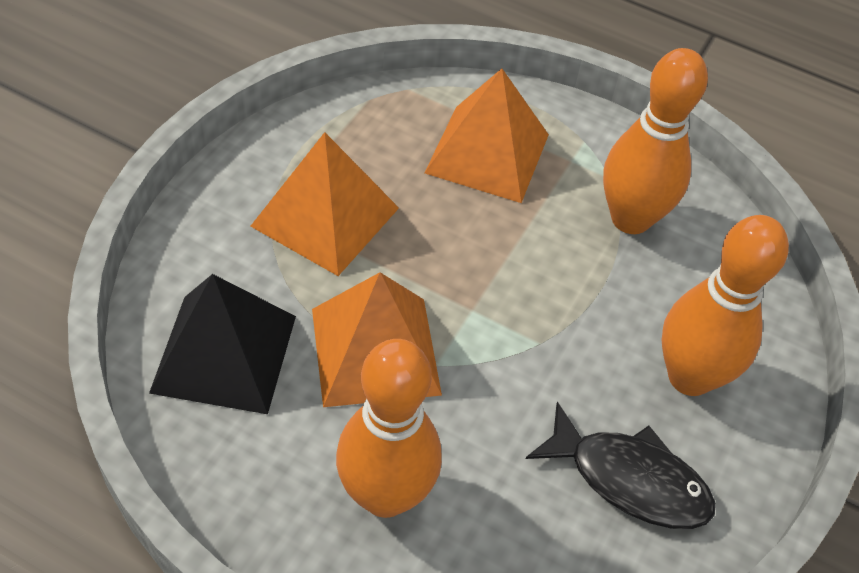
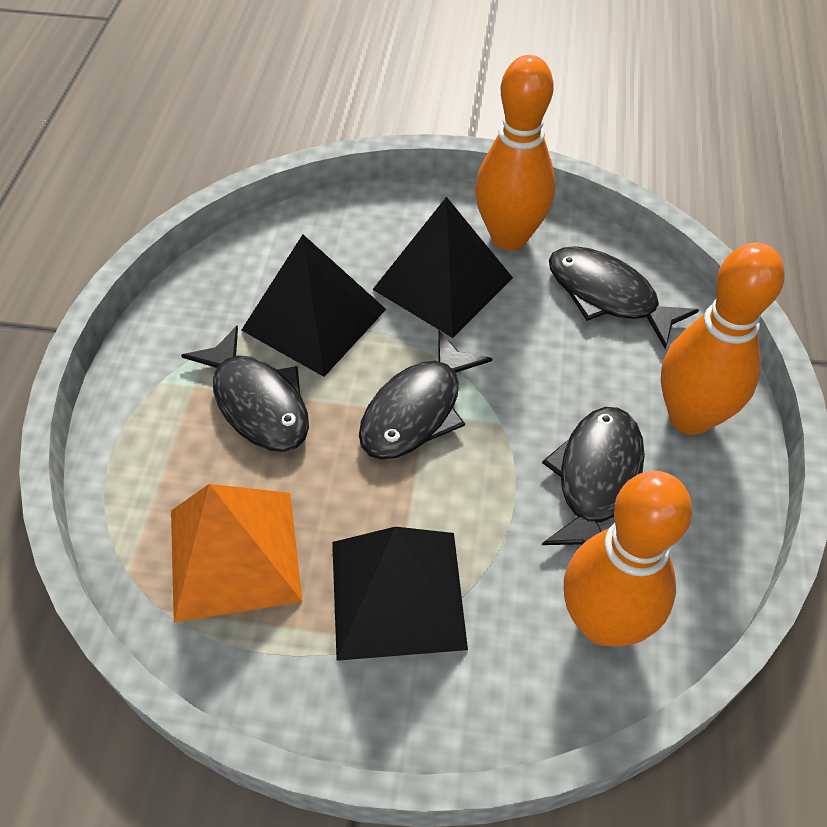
black fish: [526,402,716,529] = 1 -> [181,326,309,452] [359,330,492,459] [542,407,645,545] [549,246,699,349] = 4
black pyramid: [149,274,296,414] = 1 -> [241,234,386,377] [332,527,468,661] [372,197,513,338] = 3
orange pyramid: [250,132,399,276] [312,272,442,407] [425,69,549,203] = 3 -> [171,484,302,623] = 1

